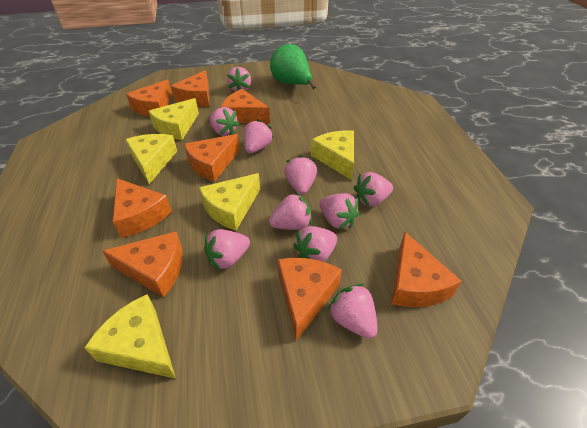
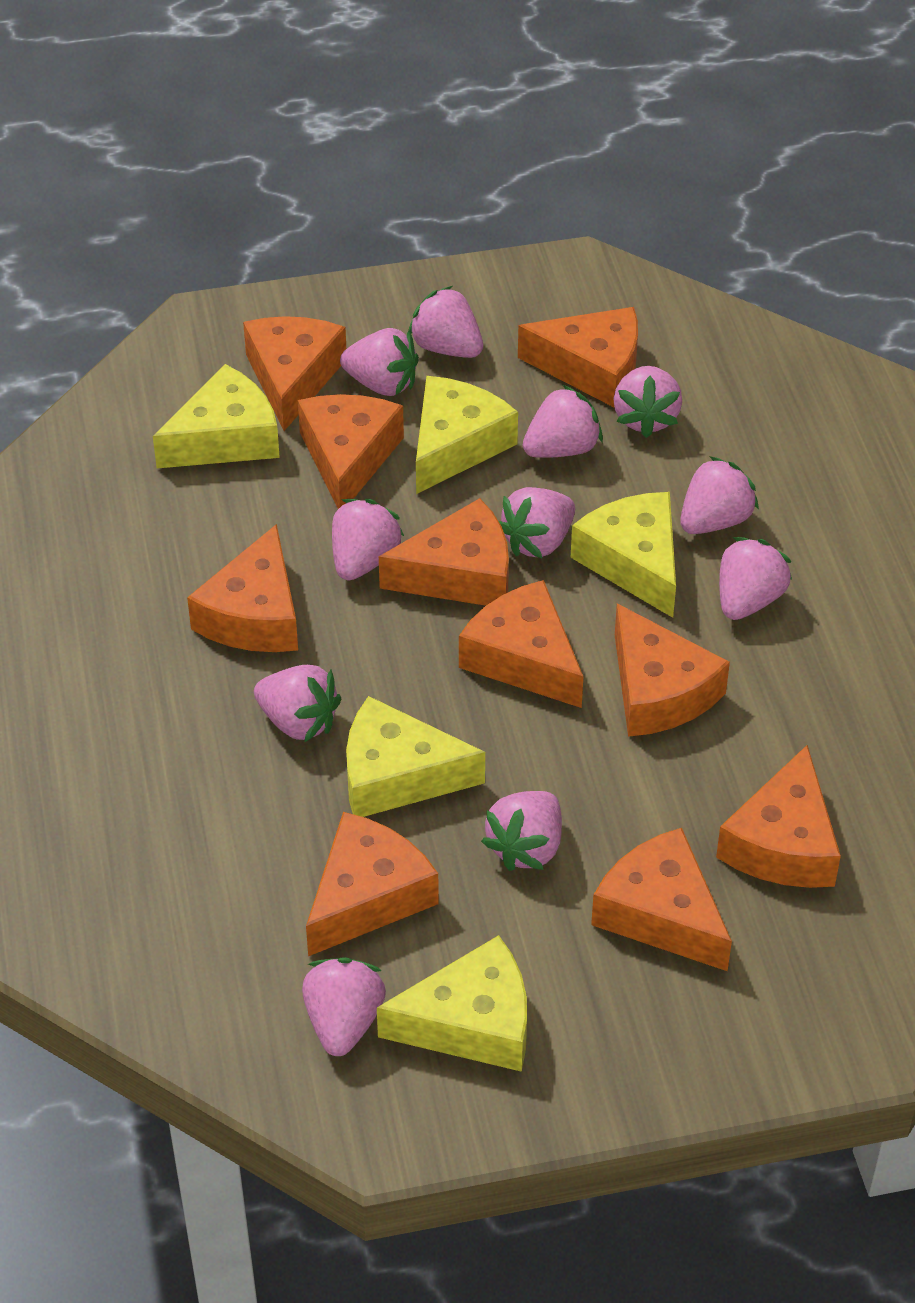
green pear: [270,44,316,89] = 1 -> none = 0
orange cheese: [102,232,183,297] [113,178,172,238] [126,79,172,117] [171,70,209,107] [184,134,240,182] [221,89,270,123] [278,258,342,341] [391,232,461,307] = 8 -> [187,524,298,652] [243,316,346,431] [298,394,404,509] [306,812,439,956] [379,498,509,606] [459,580,583,708] [518,307,638,407] [591,828,732,971] [615,604,730,737] [716,745,841,888] = 10
pink strawberry: [204,229,250,270] [210,107,239,136] [227,67,251,91] [244,119,274,153] [269,193,312,230] [284,155,317,195] [294,226,337,262] [319,193,360,230] [327,283,378,339] [354,172,393,207] = 10 -> [254,665,341,743] [302,957,386,1056] [332,499,404,581] [340,328,419,396] [409,286,483,358] [481,791,562,871] [499,487,575,558] [523,385,603,458] [614,366,682,438] [680,456,759,534] [719,537,792,620] = 11

